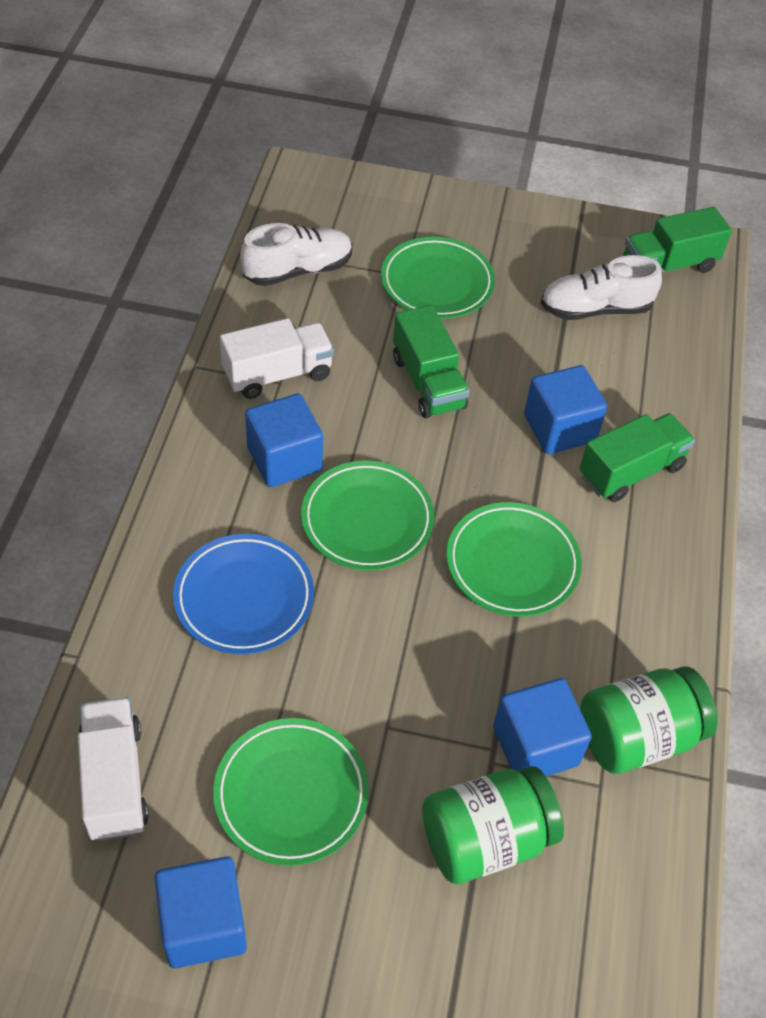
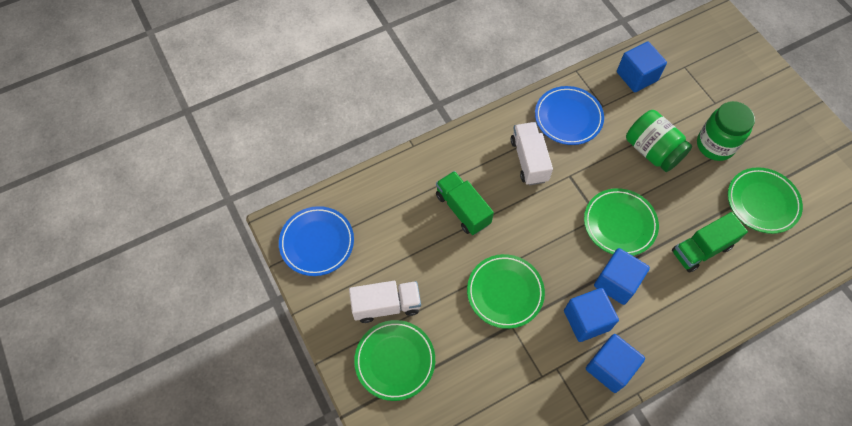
blue plate: [173,534,314,654] = 1 -> [279,206,354,276] [535,86,604,145] = 2
green truck: [393,305,470,418] [579,413,695,502] [624,207,732,273] = 3 -> [436,171,494,235] [672,212,748,272] = 2
white shoe: [240,223,352,286] [541,255,662,320] = 2 -> none = 0

